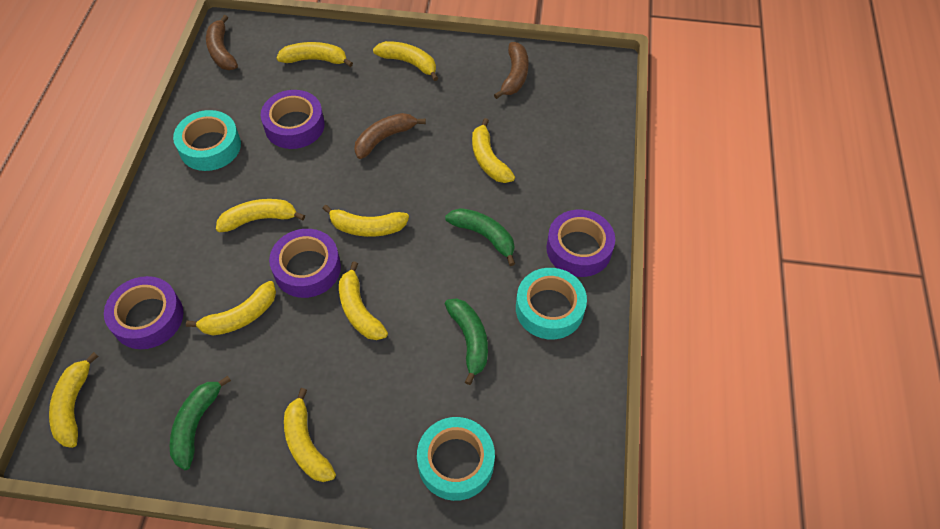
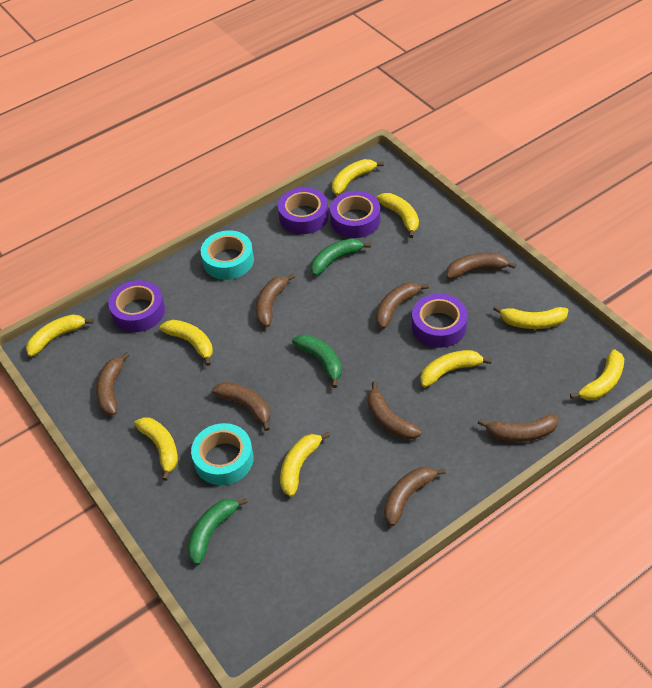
brown banana: [206,15,238,70] [354,113,426,159] [494,42,529,99] = 3 -> [96,352,130,415] [211,382,270,431] [256,274,295,327] [368,381,422,439] [376,283,429,329] [384,467,446,526] [446,253,516,279] [478,414,558,442] = 8
turquoise tape: [173,110,241,171] [417,417,495,501] [516,268,587,339] = 3 -> [191,423,254,485] [201,230,254,280] = 2

